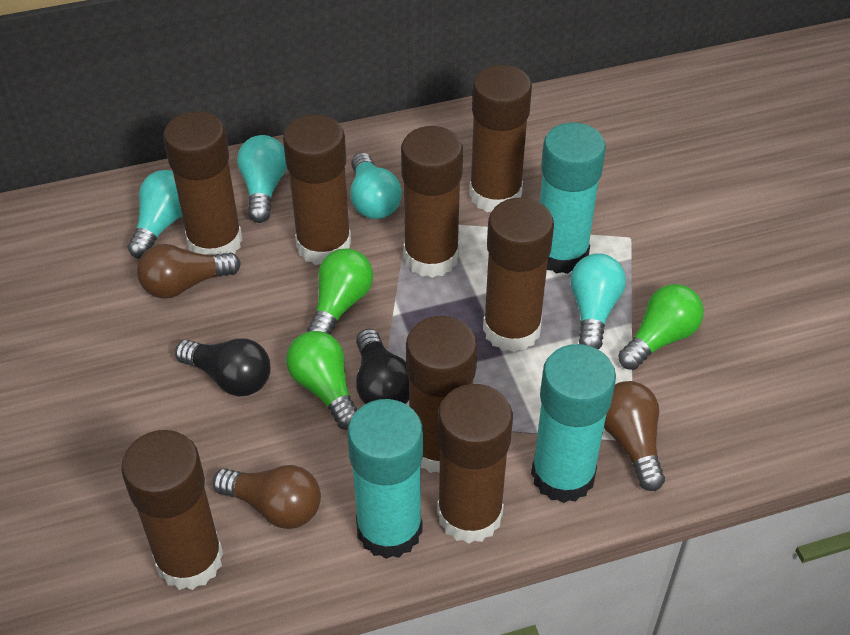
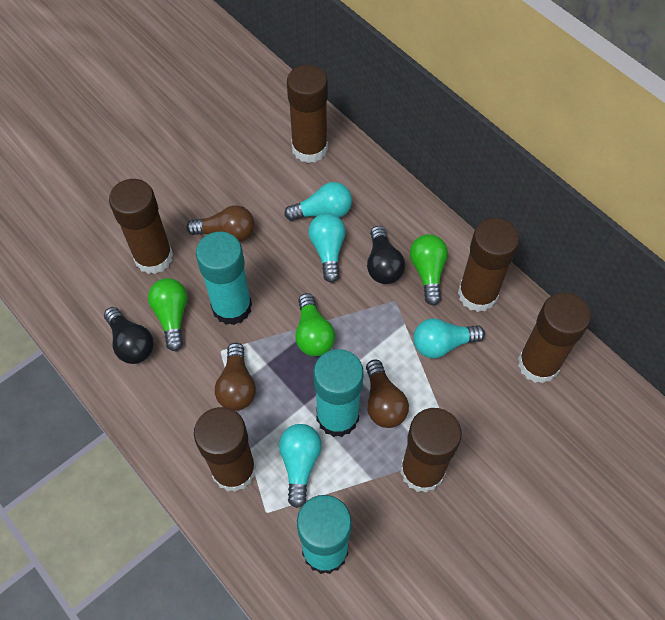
brown glue stick: [121,430,223,590] [163,111,243,255] [283,115,351,265] [401,126,463,278] [406,316,477,473] [437,384,513,543] [469,65,532,212] [483,198,554,352] = 8 -> [109,179,173,274] [194,407,256,492] [287,65,328,163] [401,408,462,493] [458,218,520,312] [518,292,591,383] = 6

